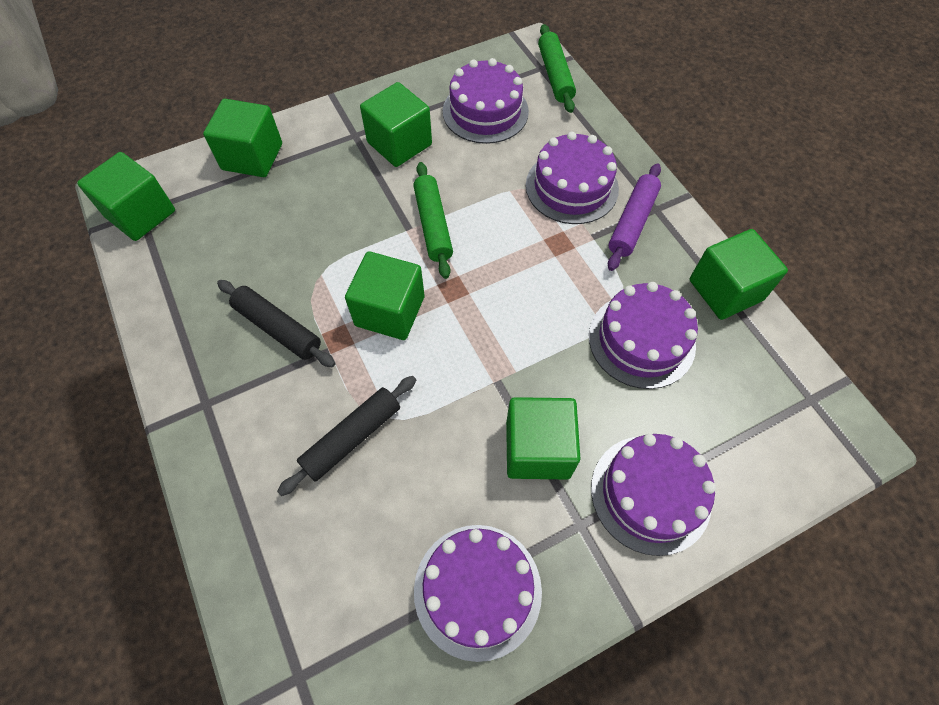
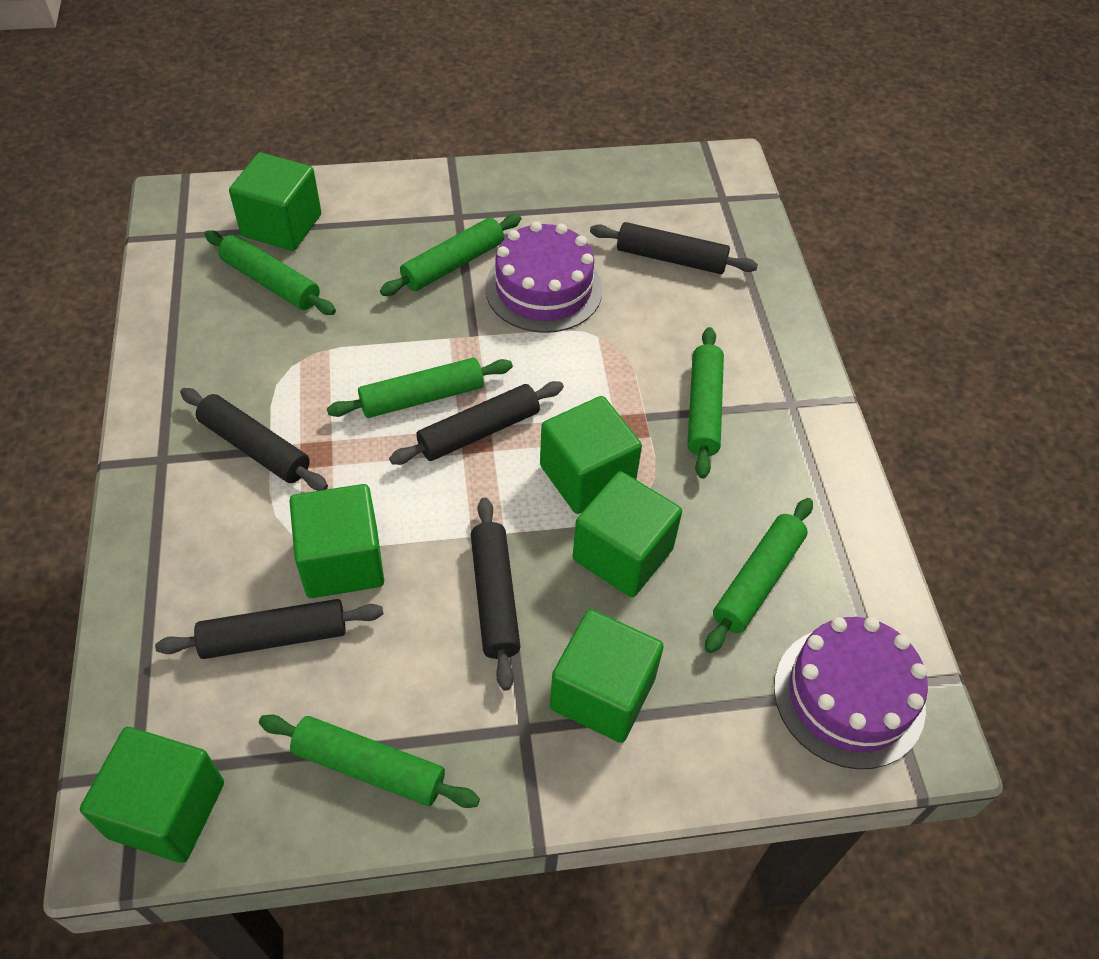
black rolling pin: [217,280,336,367] [277,376,416,496] = 2 -> [155,599,383,659] [180,388,328,491] [389,381,564,465] [471,497,521,691] [590,222,758,274] = 5
green rolling pin: [413,162,453,279] [538,24,576,113] = 2 -> [204,230,336,315] [259,714,480,808] [327,358,513,418] [380,214,521,296] [687,327,724,479] [705,498,813,653] = 6
purple cake: [414,525,542,662] [443,58,529,144] [526,132,619,224] [589,282,698,389] [591,434,716,556] = 5 -> [485,221,602,333] [774,617,928,769] = 2
purple rolling pin: [608,163,661,271] = 1 -> none = 0

